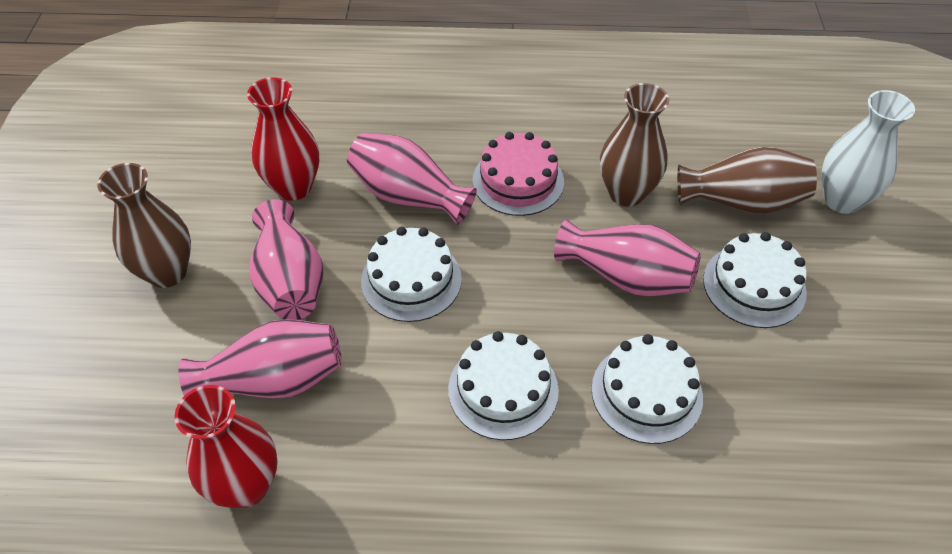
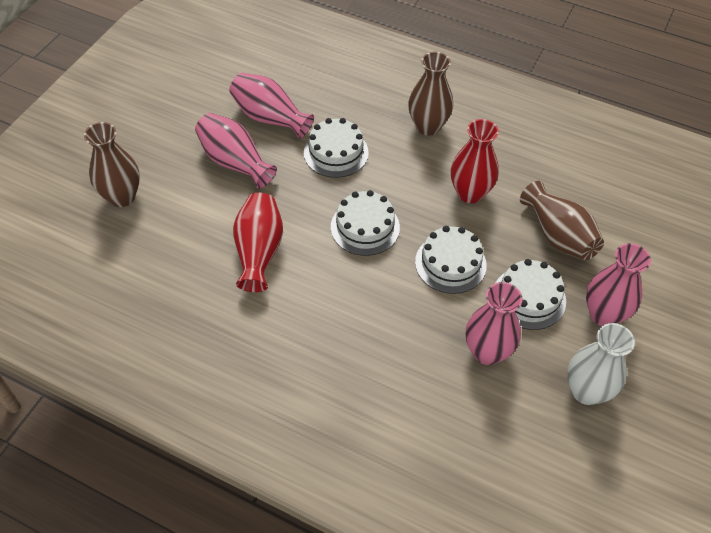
pink cake: [473,132,564,216] = 1 -> none = 0

